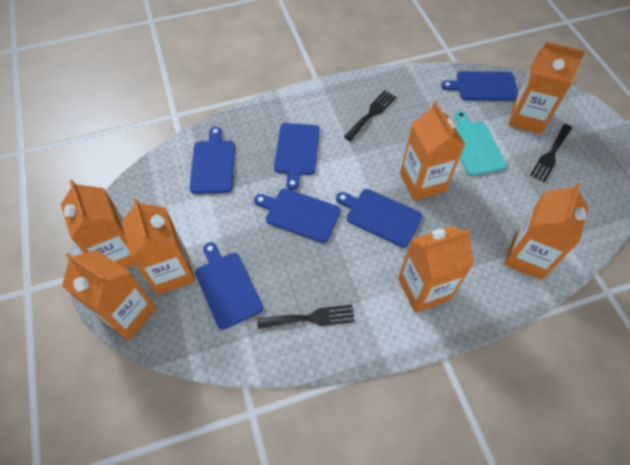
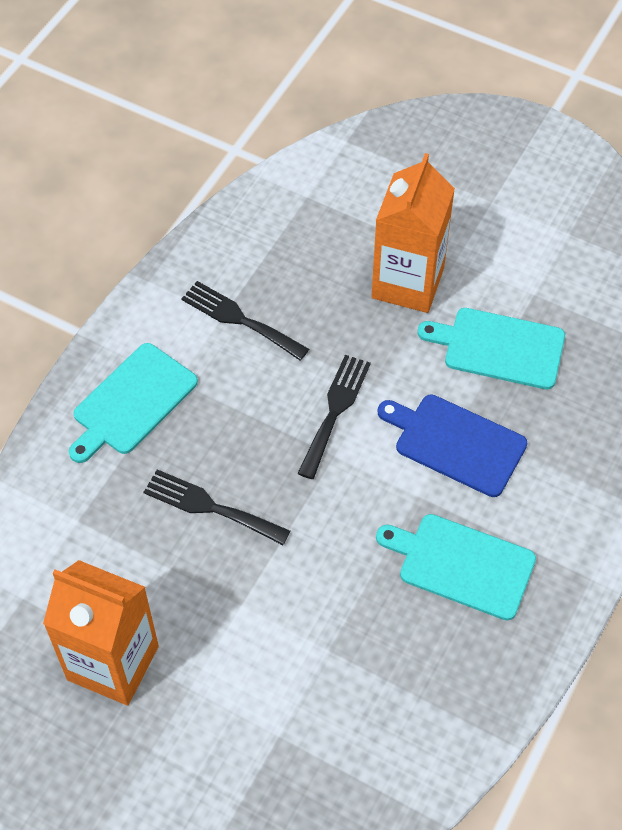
blue cutting board: [189,127,235,194] [195,242,263,330] [254,188,341,243] [274,123,320,190] [336,189,423,247] [441,71,518,101] = 6 -> [377,395,527,497] = 1
orange carton: [61,180,135,269] [62,250,157,340] [121,198,195,295] [398,226,474,313] [400,101,465,201] [504,183,589,280] [509,42,585,134] = 7 -> [43,560,159,706] [371,153,455,313] = 2
turquoise cutting board: [454,111,507,176] = 1 -> [69,343,198,463] [376,514,536,620] [418,308,565,389] = 3

